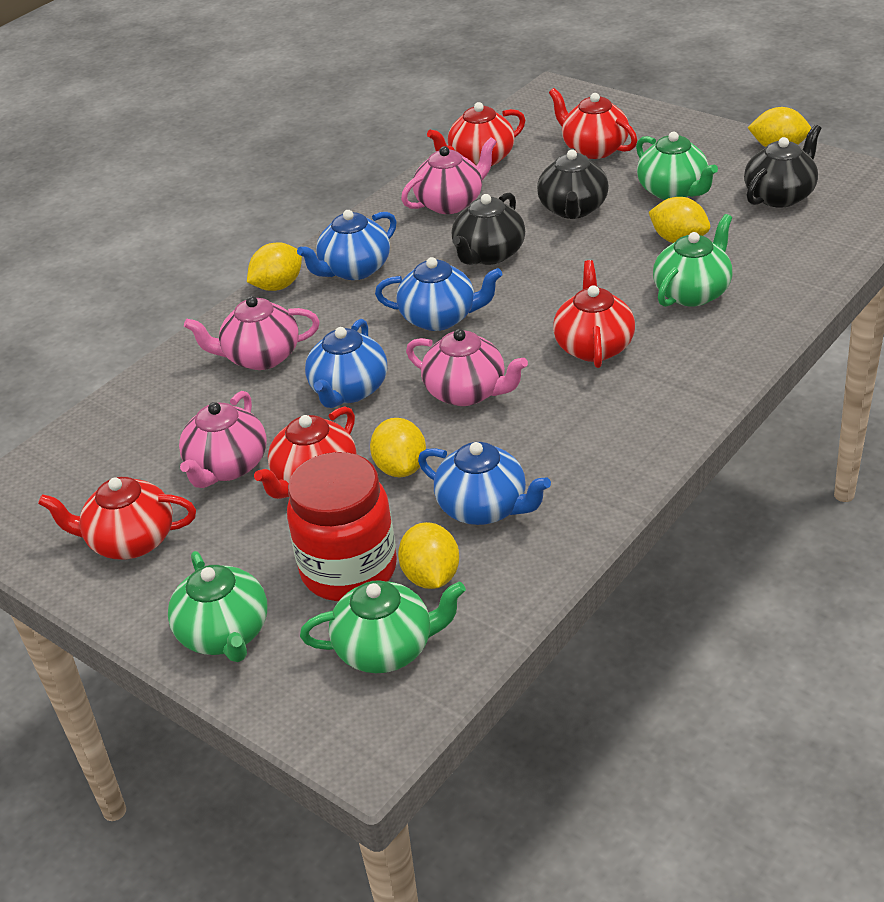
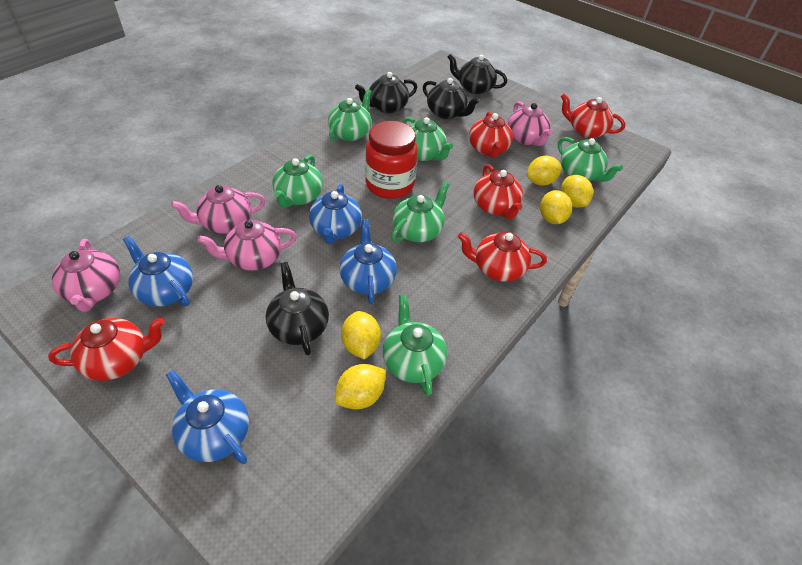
black teapot: [452,193,525,265] [537,148,609,219] [744,125,821,208] = 3 -> [266,262,329,355] [355,72,417,113] [423,78,480,119] [447,54,507,94] = 4
green teapot: [168,551,267,662] [300,580,466,673] [636,132,718,200] [653,214,733,307] = 4 -> [272,155,323,208] [328,89,372,141] [383,294,447,396] [391,182,450,243] [403,117,453,161] [558,137,623,182] = 6

